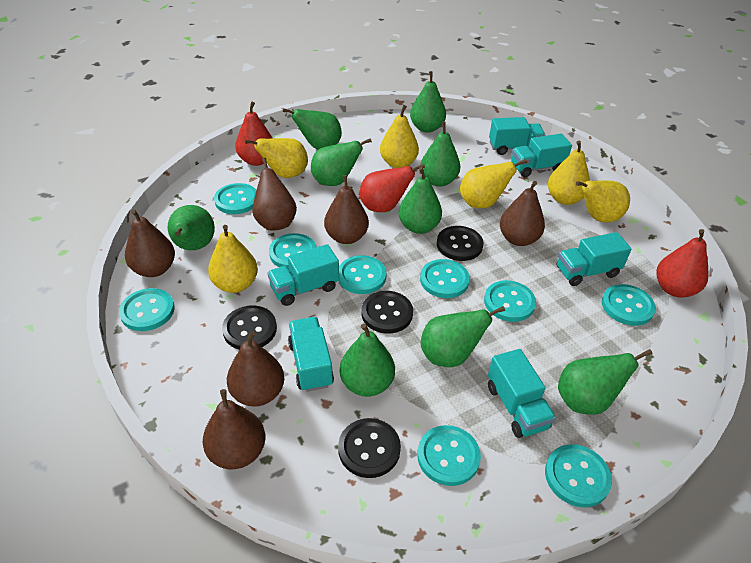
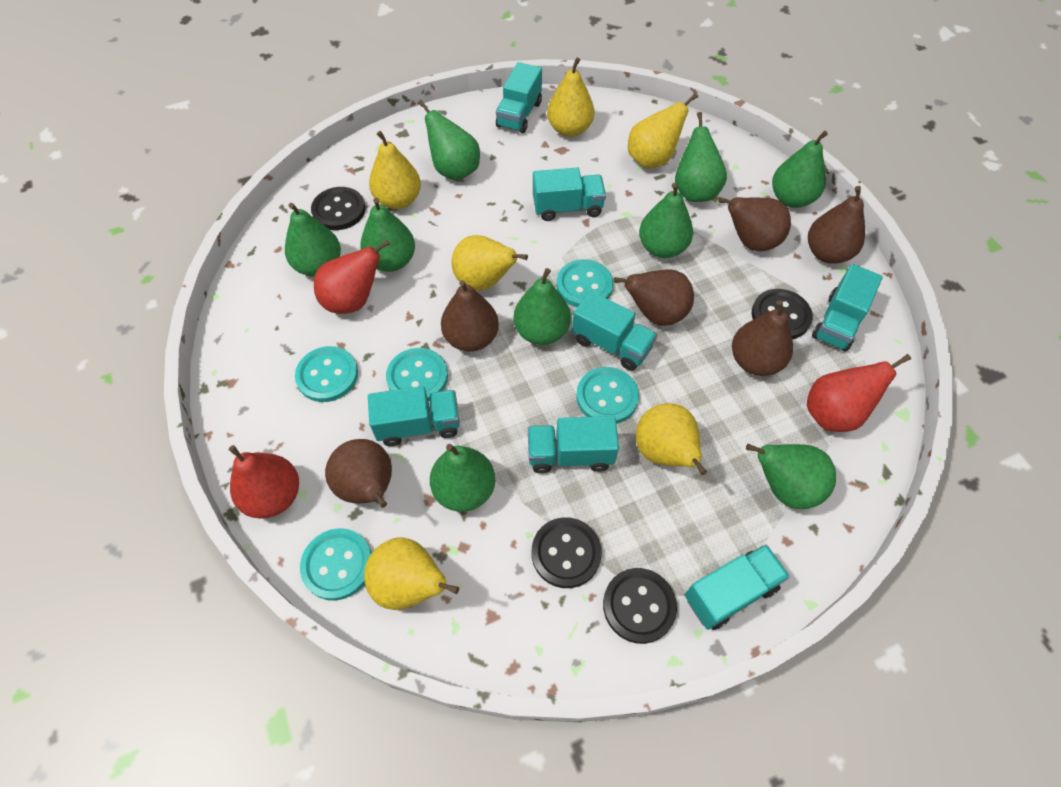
turquoise button: [119,288,175,331] [214,183,256,214] [269,233,316,269] [339,255,386,294] [417,425,481,486] [420,259,470,298] [484,280,536,322] [545,444,612,507] [602,284,656,326] = 9 -> [295,346,358,402] [300,528,372,601] [386,348,448,401] [556,259,613,307] [576,367,639,424] = 5
turquoise truck: [267,244,339,306] [288,317,334,392] [488,349,556,438] [489,117,546,155] [512,134,572,177] [557,232,631,286] = 6 -> [368,386,460,446] [496,62,542,133] [528,416,619,473] [533,167,606,221] [572,291,657,371] [685,544,790,630] [812,264,883,352] = 7

